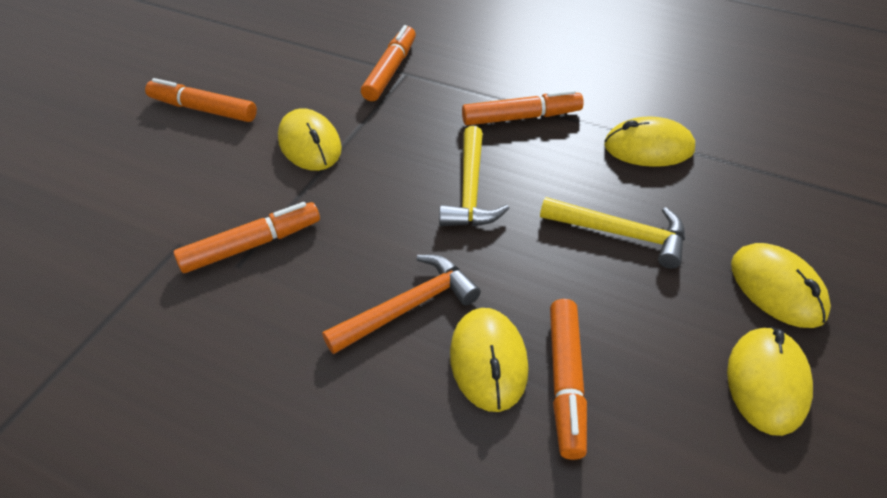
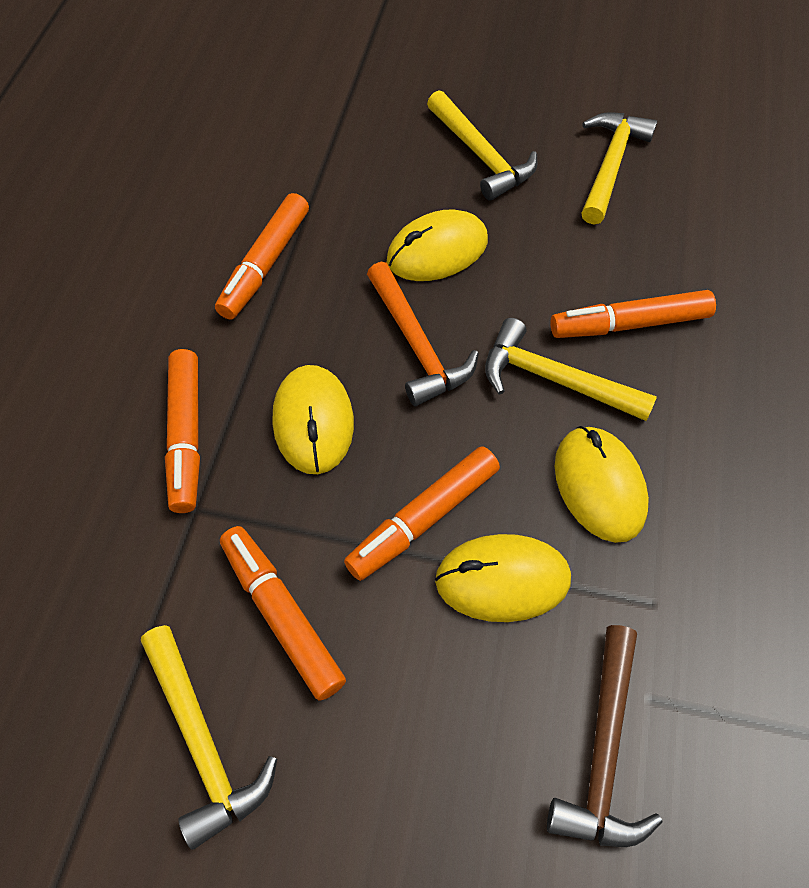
brown hammer: none = 0 -> [547,625,662,847] = 1
yellow hammer: [439,126,509,226] [540,197,685,269] = 2 -> [141,625,277,850] [427,90,537,201] [485,318,657,421] [582,112,657,224] = 4
yellow mouse: [278,108,342,171] [450,308,529,412] [604,117,695,167] [727,327,813,436] [731,243,831,328] = 5 -> [272,365,354,474] [387,210,488,281] [435,534,571,622] [555,426,649,543] = 4

